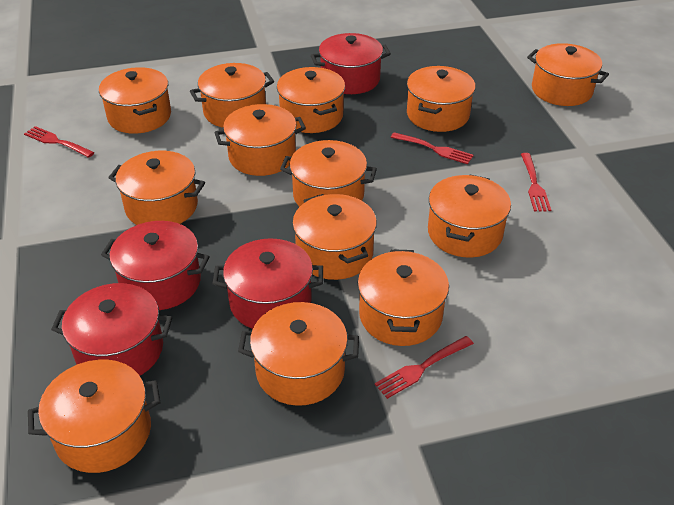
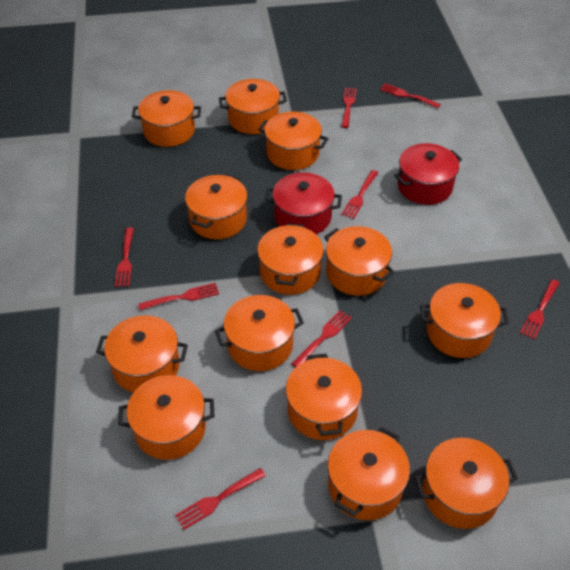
red fork: [24,126,95,158] [375,336,474,399] [391,132,474,164] [521,153,551,212] = 4 -> [115,228,134,287] [138,283,219,310] [175,468,266,530] [292,310,352,367] [341,88,357,128] [341,170,378,219] [380,83,441,108] [520,279,560,339] = 8
red pot: [51,283,172,376] [101,221,210,310] [212,238,323,329] [311,33,391,94] = 4 -> [265,172,342,234] [394,143,462,205] = 2

